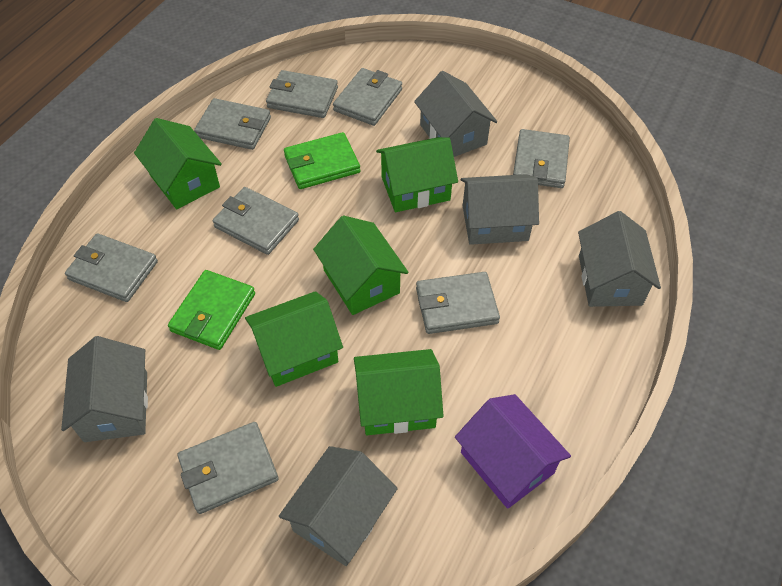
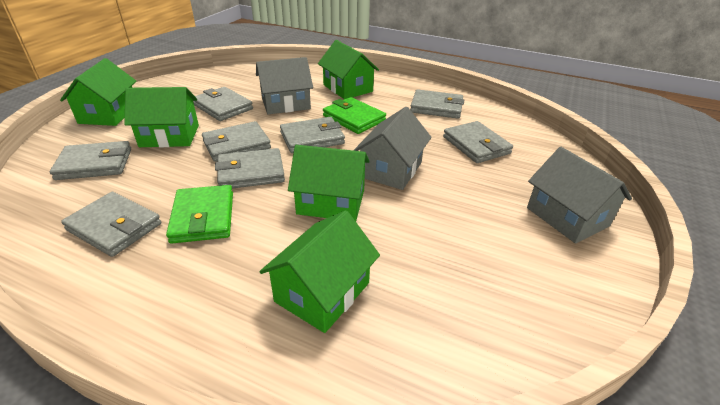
grey house: [61,336,148,442] [279,446,398,566] [414,71,498,157] [461,174,539,245] [578,211,661,307] = 5 -> [256,57,313,114] [353,107,432,190] [527,147,632,243] = 3
purple house: [455,394,571,509] = 1 -> none = 0

